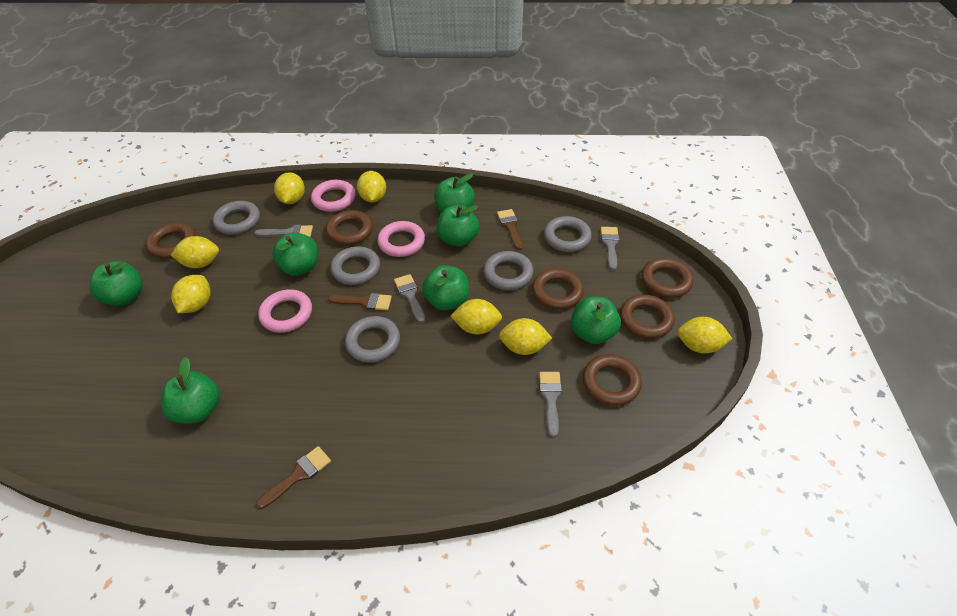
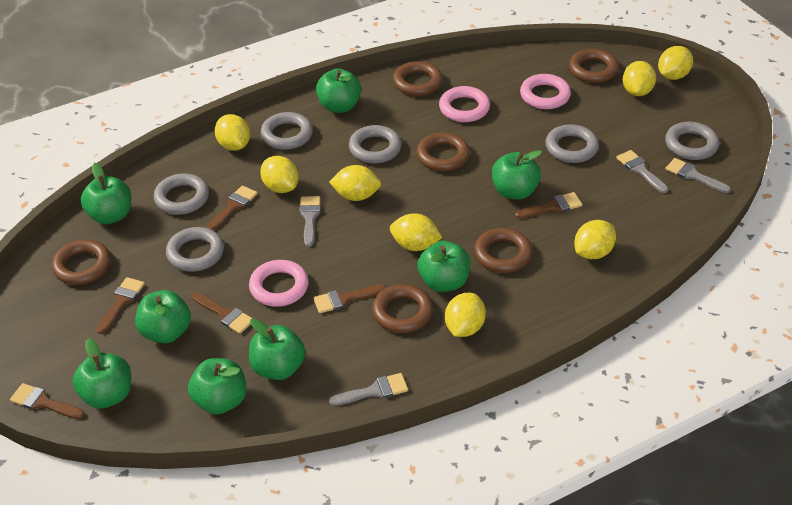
brown brush: [256,446,331,509] [328,293,392,310] [497,209,523,250] = 3 -> [10,383,85,419] [97,277,145,334] [192,292,253,334] [207,186,257,231] [313,284,387,313] [515,192,582,219] = 6
green apple: [89,261,143,306] [161,357,220,424] [272,233,318,276] [422,265,469,311] [434,173,475,213] [437,205,480,247] [571,297,621,344] = 7 -> [73,338,131,409] [81,163,131,224] [135,290,191,343] [188,358,247,415] [249,318,305,380] [316,68,361,113] [418,241,470,292] [492,150,542,200] = 8
grey ring: [213,201,260,235] [330,246,380,285] [345,316,400,363] [483,251,534,290] [544,216,592,252] = 5 -> [154,173,209,215] [166,227,224,272] [261,112,313,150] [349,125,402,164] [545,124,599,163] [665,122,719,160] = 6
yellow lemon: [171,236,219,268] [171,275,211,313] [274,172,305,204] [357,171,386,203] [451,299,502,335] [499,318,552,355] [677,317,732,354] = 7 -> [215,114,250,151] [260,156,299,193] [329,165,381,201] [390,213,443,251] [445,293,486,337] [574,220,616,259] [623,61,656,96] [658,46,693,80] = 8

